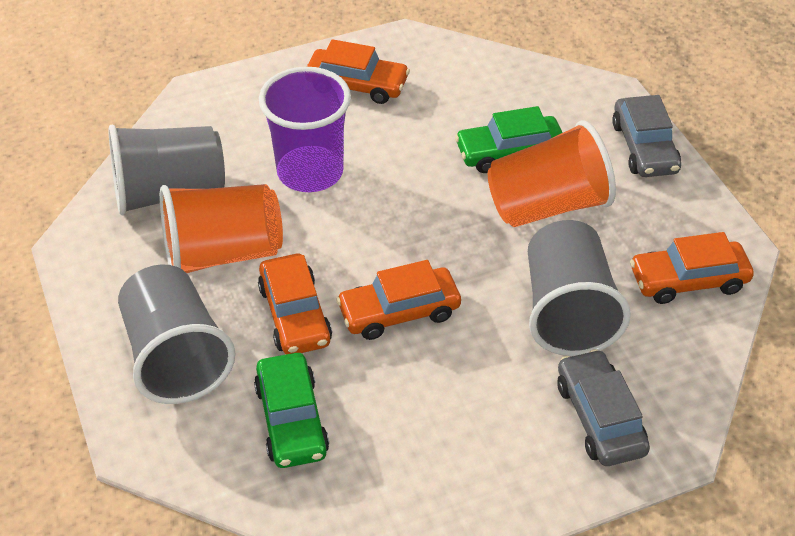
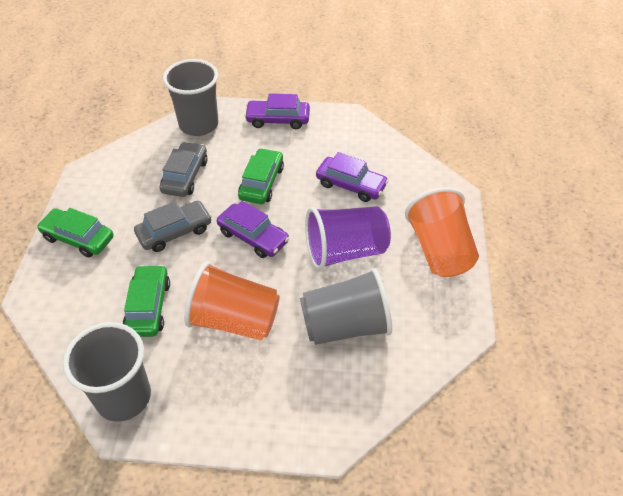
green car: [254,353,329,468] [455,106,563,173] = 2 -> [37,208,114,257] [123,265,170,337] [238,148,284,204] = 3
orange car: [258,254,332,354] [307,39,410,104] [336,260,461,340] [630,232,754,304] = 4 -> none = 0
purple car: none = 0 -> [217,201,290,258] [244,93,310,129] [316,152,388,202] = 3

